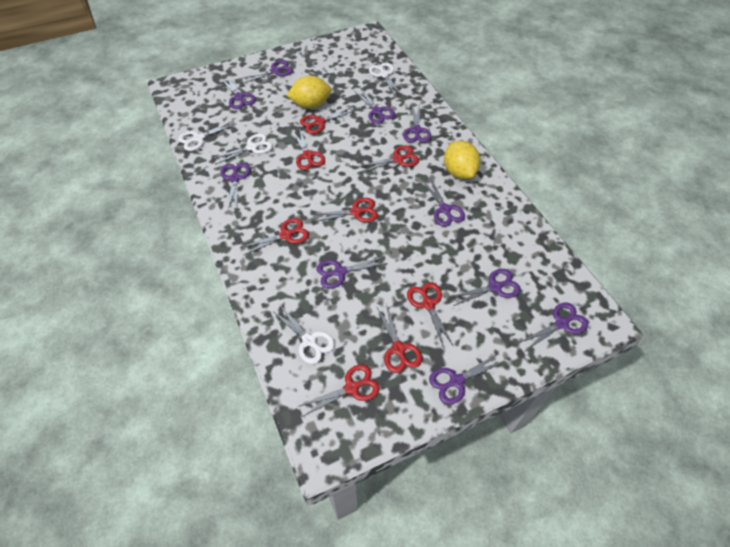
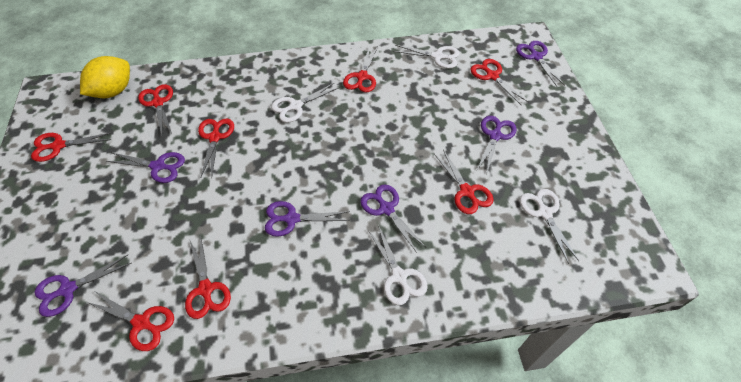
purple scissors: [220,163,251,209] [221,76,256,109] [239,60,293,84] [316,256,388,289] [355,89,395,124] [403,104,432,143] [422,178,465,226] [429,353,505,405] [448,269,521,306] [518,302,588,350] = 10 -> [34,254,132,317] [106,152,185,183] [265,201,350,237] [360,184,426,253] [477,116,517,173] [516,41,565,86] = 6
yellow lemon: [286,75,331,109] [444,141,480,179] = 2 -> [80,56,130,98] = 1

